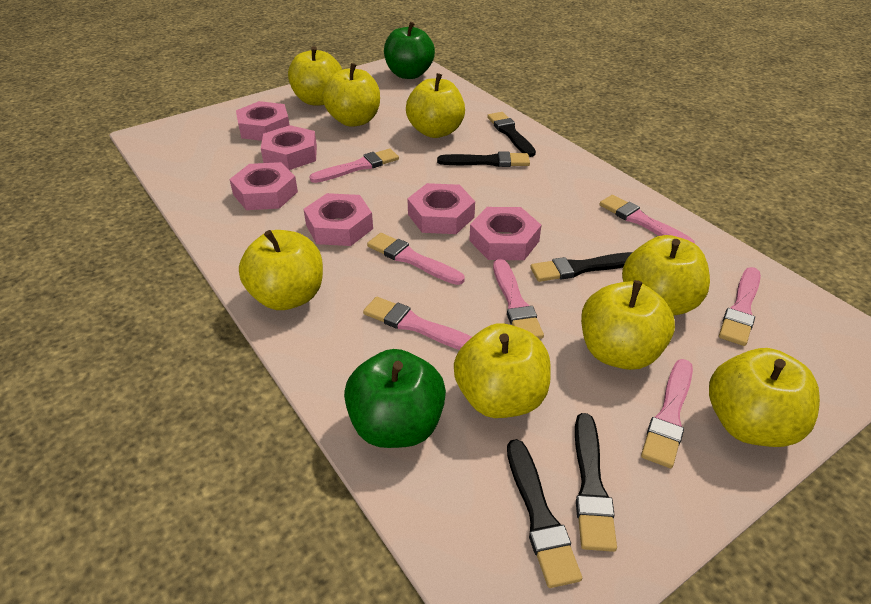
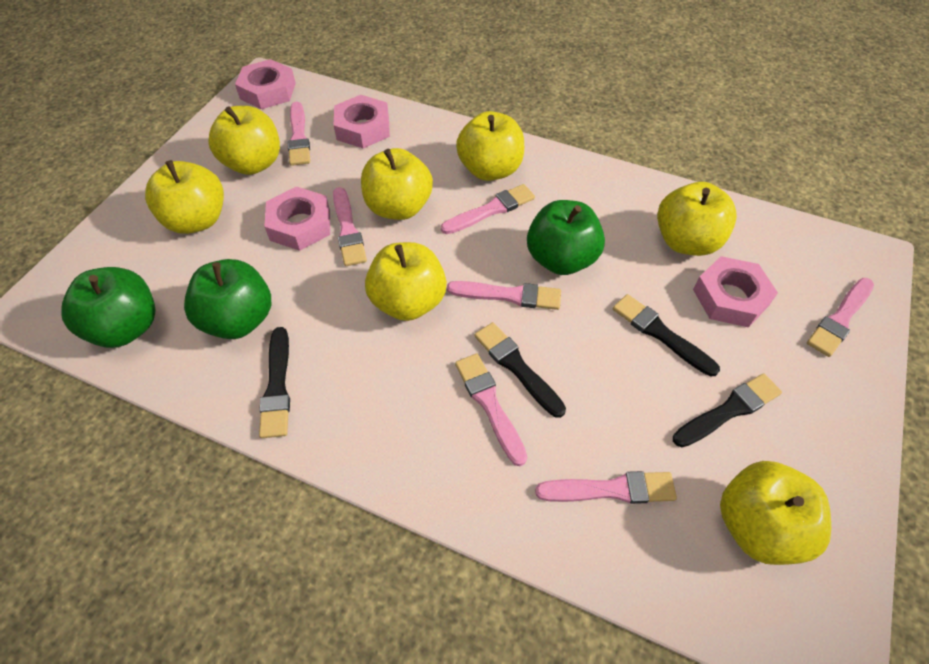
black brush: [437,151,530,167] [487,112,536,157] [507,439,582,588] [530,252,633,282] [575,413,617,552] = 5 -> [259,327,290,438] [474,322,566,418] [613,294,720,377] [673,373,782,447] = 4
green apple: [344,349,446,448] [384,22,435,79] = 2 -> [61,267,155,348] [184,259,271,339] [527,200,605,275] = 3
pink nut: [229,162,298,210] [236,101,289,141] [261,125,317,170] [304,193,373,246] [407,183,475,234] [469,207,541,260] = 6 -> [235,59,296,109] [264,186,330,251] [334,95,390,149] [693,256,778,328] = 4
yellow apple: [239,230,323,310] [288,46,342,105] [322,63,380,127] [406,73,465,138] [454,323,551,418] [581,280,675,370] [622,235,710,316] [709,348,820,447] = 8 -> [145,160,224,234] [208,106,280,175] [361,148,433,220] [365,242,447,321] [456,111,524,181] [657,182,737,256] [720,461,831,565] = 7

